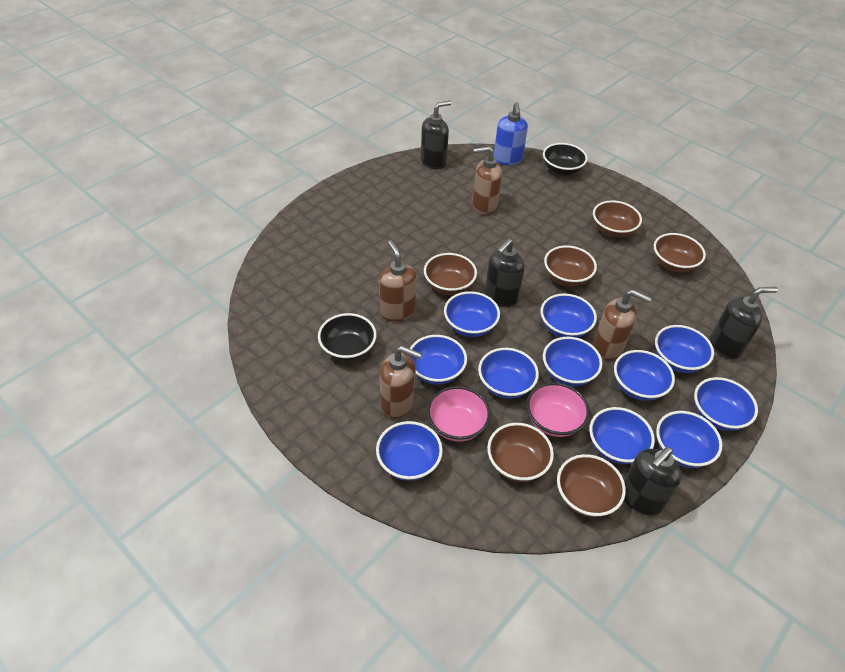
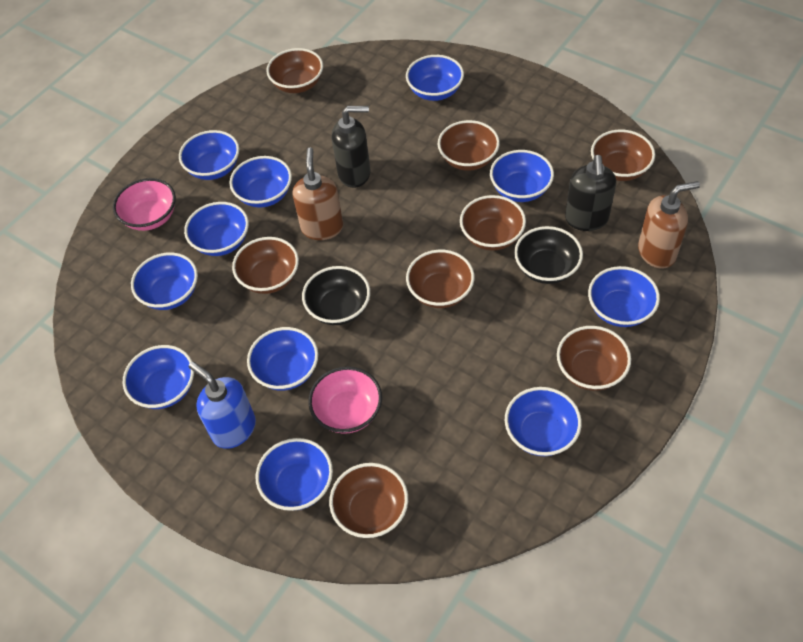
black soap dispenser: [421,100,451,169] [485,238,525,307] [624,447,682,516] [710,287,778,360] = 4 -> [332,106,370,188] [565,155,616,231] = 2
brown bowl: [424,253,477,295] [487,423,554,482] [544,246,597,286] [557,454,626,517] [593,200,642,237] [654,233,706,272] = 6 -> [232,237,299,294] [266,48,323,93] [329,463,408,538] [406,250,474,308] [438,120,500,171] [460,195,526,251] [557,326,631,391] [591,130,655,181] = 8
brown soap dispenser: [379,240,417,322] [380,346,422,419] [472,146,502,215] [593,289,651,360] = 4 -> [293,148,343,240] [638,181,700,269] = 2

